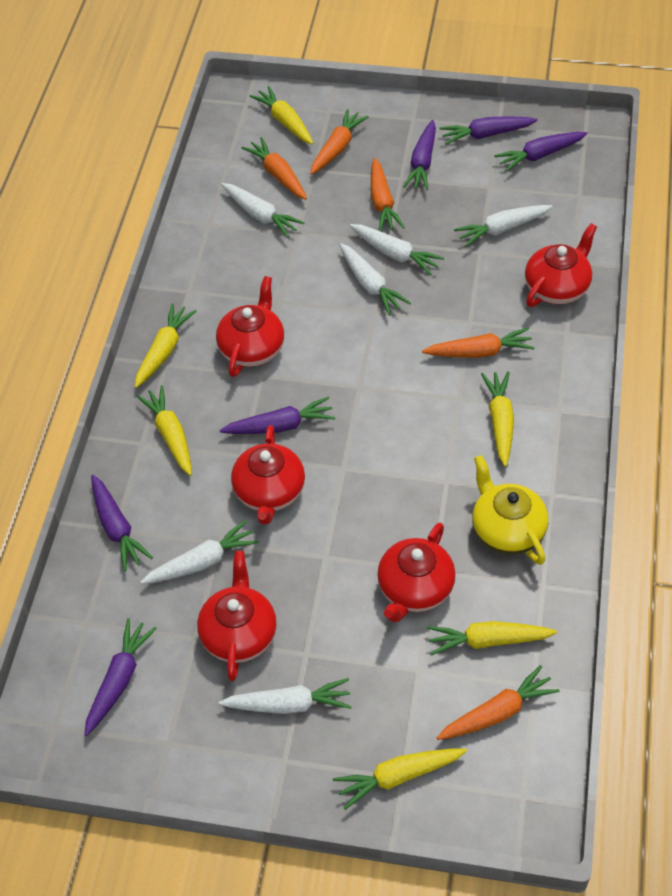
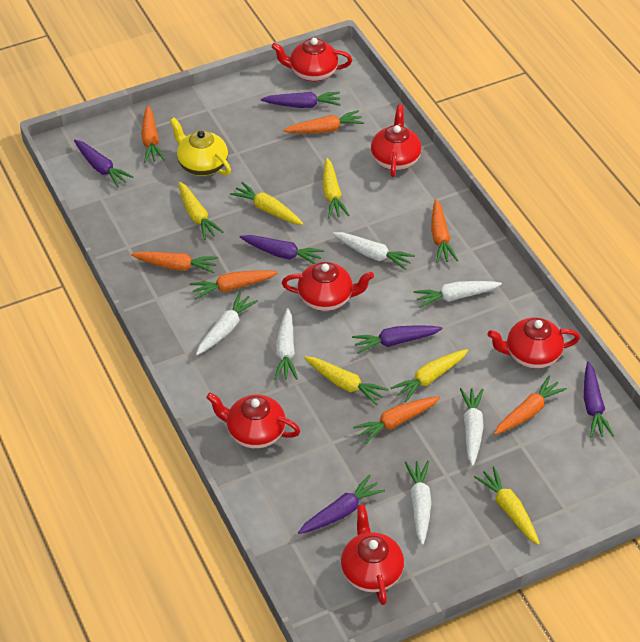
orange carrot: [241,137,307,200] [310,109,369,175] [371,158,405,231] [422,328,535,358] [437,665,560,740] = 5 -> [131,251,218,273] [141,106,165,163] [190,270,278,300] [283,110,364,133] [353,397,440,444] [431,199,458,263] [494,376,567,435] = 7
red teapot: [197,551,277,681] [216,276,284,377] [231,425,305,525] [377,523,456,622] [525,223,597,307] = 5 -> [206,392,300,449] [272,38,352,82] [282,262,374,311] [341,504,404,605] [371,105,422,177] [487,317,580,369] = 6

